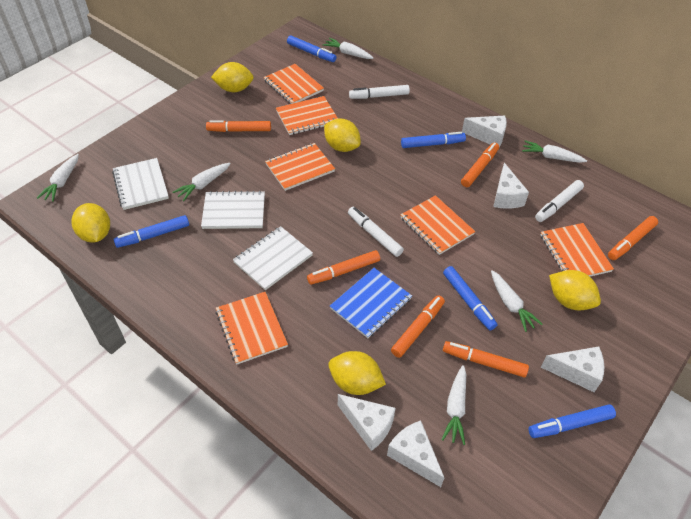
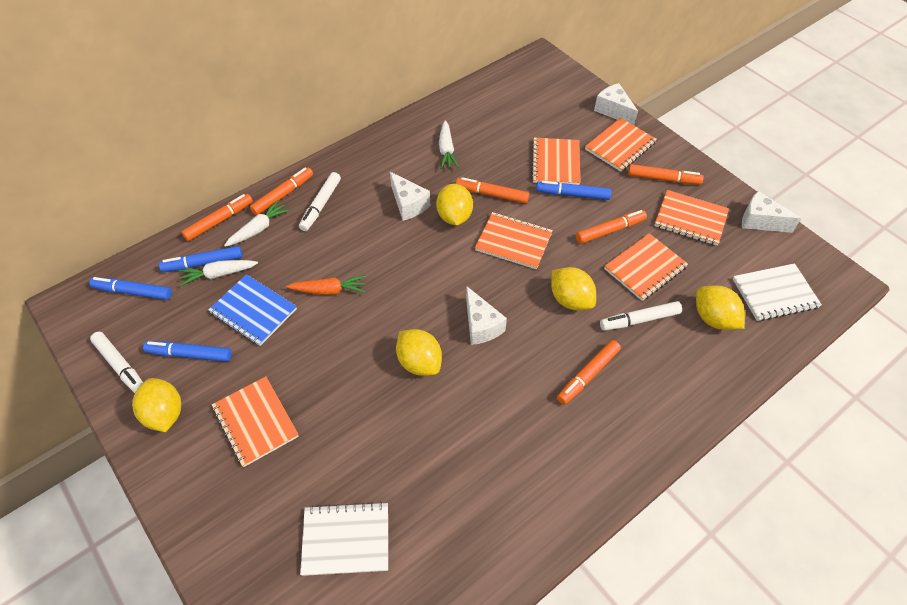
blue marker: [114,215,189,248] [287,35,337,62] [401,132,466,148] [443,266,497,330] [528,404,616,438] = 5 -> [89,277,172,300] [143,341,232,362] [159,246,243,272] [536,181,612,200] = 4
orange carrot: none = 0 -> [286,275,366,295] = 1
white carrot: [37,154,79,202] [172,163,231,201] [323,38,373,59] [441,365,466,445] [491,270,542,332] [522,141,587,163] = 6 -> [178,260,258,287] [224,200,290,247] [439,120,459,169] = 3
white cheese: [338,394,396,451] [387,421,444,487] [462,116,507,147] [493,163,529,209] [541,347,604,392] = 5 -> [390,172,430,221] [466,287,507,345] [594,83,638,125] [742,191,801,233] = 4
white notebook: [112,158,169,210] [201,191,265,229] [233,226,313,290] = 3 -> [300,502,388,576] [733,263,822,321] = 2

